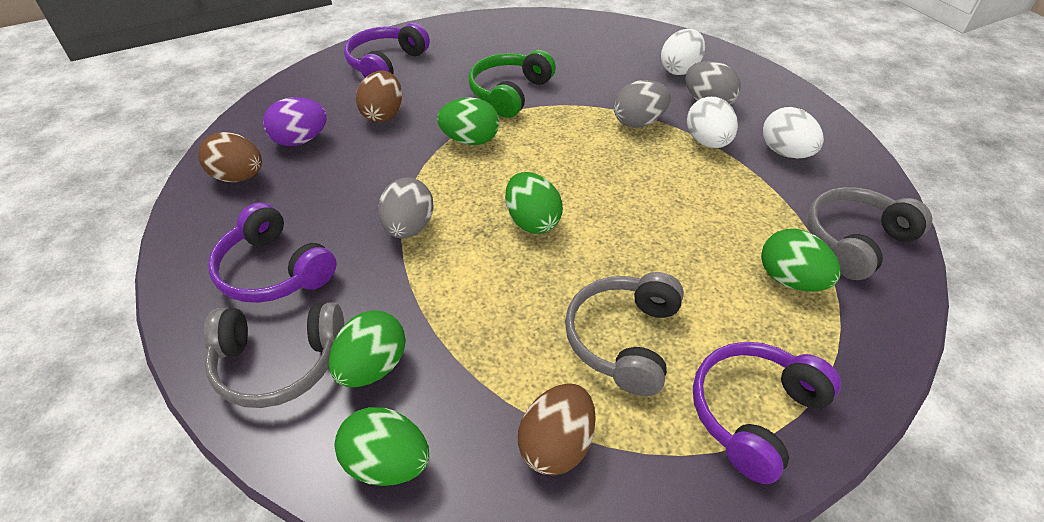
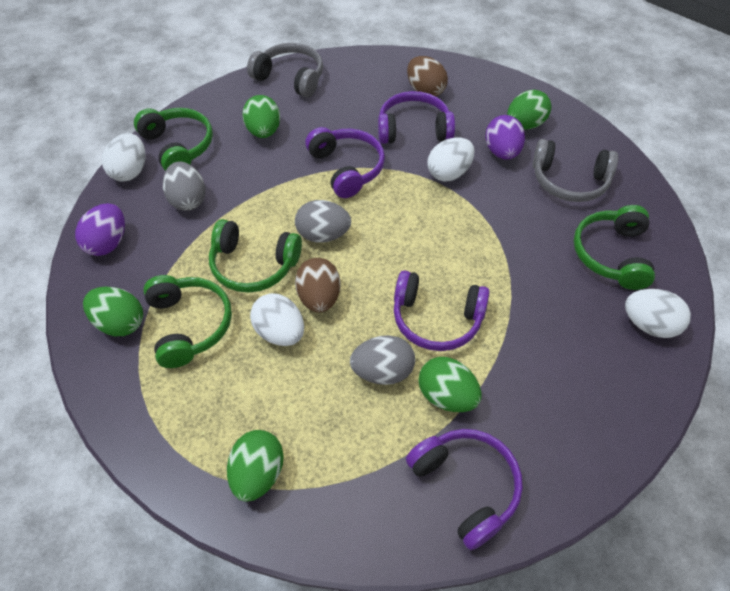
brown egg: [198,132,262,182] [356,70,402,123] [518,383,596,476] = 3 -> [295,258,341,312] [407,56,448,96] = 2
green headphones: [468,50,556,118] = 1 -> [134,108,213,171] [143,275,232,368] [209,219,302,293] [573,205,655,290] = 4
grey headphones: [204,302,344,408] [565,272,684,396] [807,187,932,280] = 3 -> [247,43,323,97] [533,139,618,202] = 2
purple egg: [263,97,327,146] = 1 -> [75,203,125,256] [485,115,525,160] = 2
purple headphones: [208,202,337,303] [344,23,430,78] [693,342,841,484] = 3 -> [305,127,385,198] [378,91,455,144] [394,270,490,351] [406,429,523,550] = 4
white egg: [661,29,705,75] [687,97,738,148] [763,107,824,158] = 3 -> [102,133,145,182] [250,293,304,346] [427,137,475,181] [625,289,691,338] = 4

